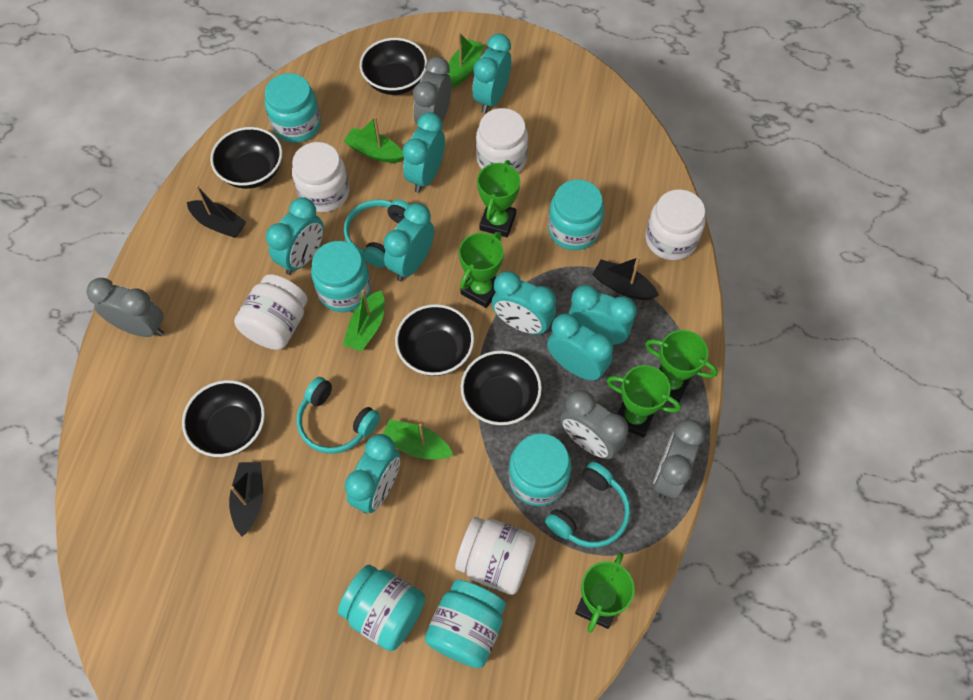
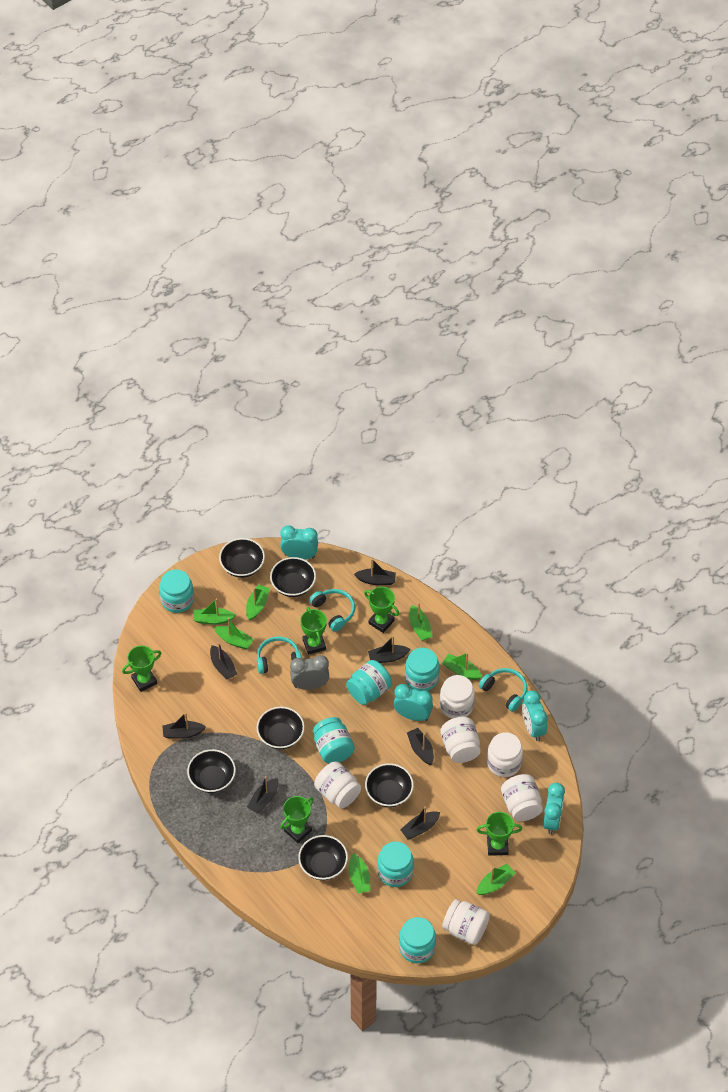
black boat: [187,185,246,238] [229,462,263,537] [592,257,659,300] = 3 -> [163,713,206,739] [210,642,237,680] [247,776,278,814] [354,559,396,585] [368,636,411,663] [400,806,440,839] [407,728,434,765] = 7
black bowl: [182,380,265,457] [210,127,282,189] [360,38,427,95] [395,304,474,376] [461,351,542,425] = 5 -> [187,749,236,793] [219,538,265,578] [257,706,304,749] [270,557,316,597] [298,835,348,880] [365,763,414,807] = 6
green boat: [343,290,384,352] [344,117,404,163] [383,419,453,459] [447,33,485,87] = 4 -> [194,599,236,625] [214,618,254,649] [246,584,270,621] [349,853,371,894] [409,603,433,641] [442,653,482,680] [476,864,515,895] = 7
grey clock: [86,278,164,337] [413,56,452,124] [560,390,628,459] [653,419,705,499] = 4 -> [290,655,329,690] = 1
turquoise clock: [266,197,324,275] [345,434,400,513] [383,203,434,281] [402,112,445,193] [472,34,511,113] [491,271,556,335] [547,313,613,381] [568,285,637,345] = 8 -> [280,526,318,560] [393,684,433,721] [522,690,548,741] [543,783,565,834] = 4
white jar: [234,274,308,350] [292,142,349,212] [455,517,536,595] [476,108,528,173] [645,189,705,260] = 5 -> [314,761,361,808] [440,675,475,719] [440,717,481,763] [442,899,490,945] [487,732,523,777] [501,774,543,821] = 6

